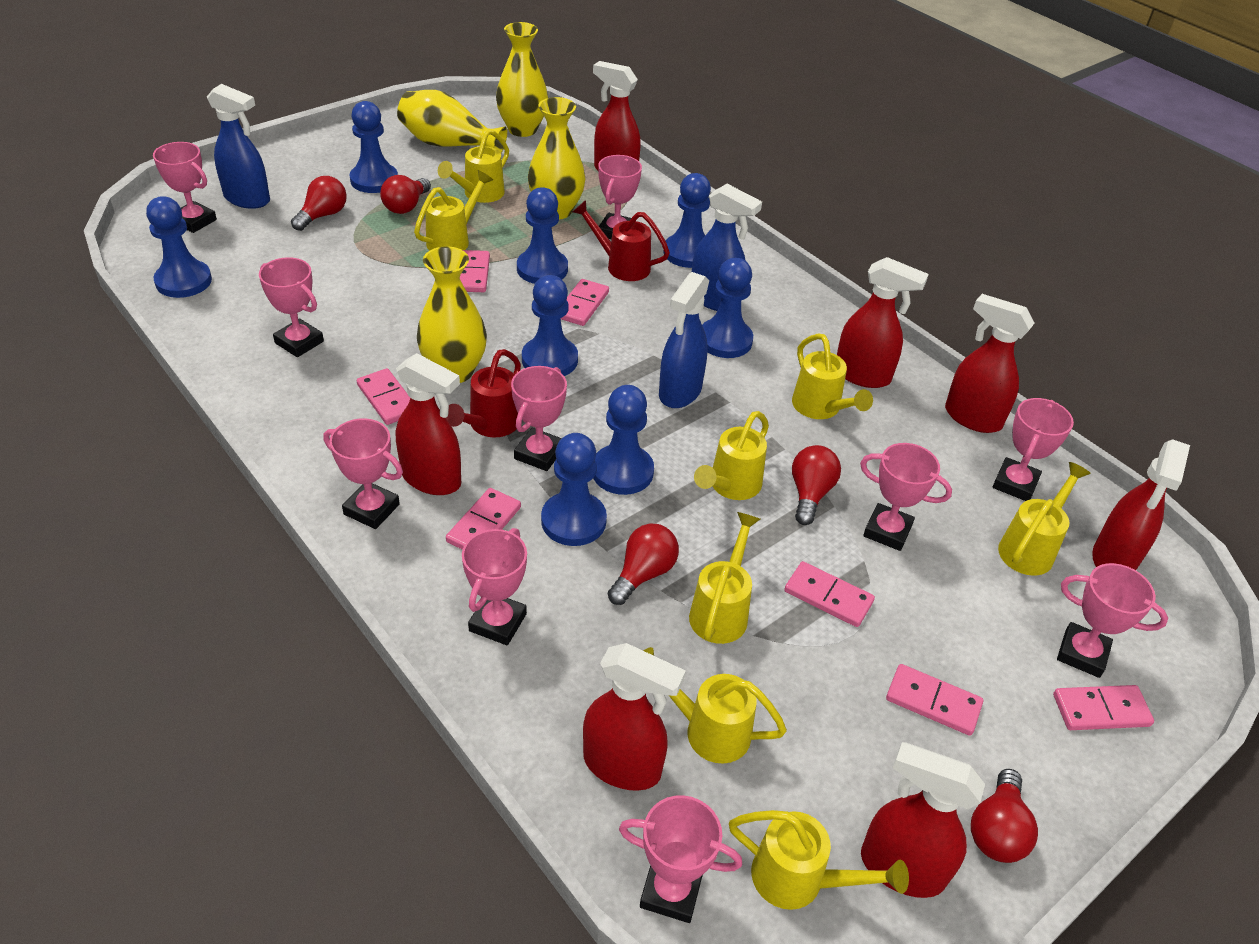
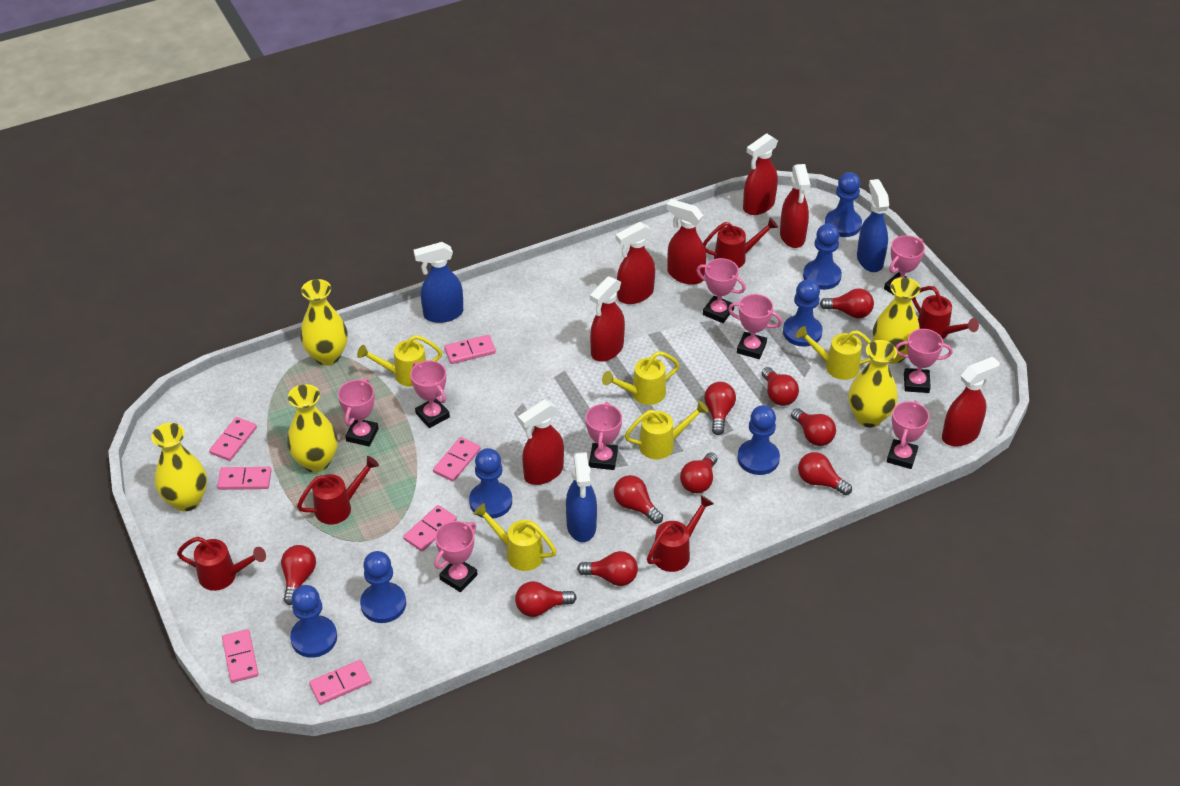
blue pawn: [146,196,212,298] [349,101,398,193] [517,187,568,284] [522,275,578,376] [541,433,607,546] [593,385,654,495] [663,173,711,268] [702,258,753,358] = 8 -> [290,585,337,658] [360,551,406,623] [469,448,512,519] [737,405,780,475] [783,279,823,347] [803,224,842,290] [825,172,862,237] = 7
pink trophy: [153,142,217,233] [259,257,324,357] [324,418,403,529] [462,528,527,645] [511,366,567,471] [598,155,642,239] [619,795,742,923] [860,443,952,551] [993,398,1074,501] [1057,563,1168,678] = 10 -> [338,378,379,446] [410,360,450,428] [434,521,478,592] [586,402,622,470] [697,258,746,323] [728,294,782,359] [884,235,925,295] [887,400,930,469] [896,329,952,393] = 9
red light bulb: [291,176,347,231] [380,175,431,214] [608,524,679,605] [792,445,841,525] [971,769,1038,863] = 5 -> [281,545,316,605] [515,581,577,617] [577,551,638,586] [614,475,663,524] [680,452,717,493] [704,382,736,435] [762,367,799,406] [791,408,836,446] [798,452,852,495] [820,288,874,318] = 10
red watering can: [446,349,521,437] [573,200,670,281] = 2 -> [177,537,266,591] [297,456,379,524] [647,495,714,572] [703,218,778,268] [912,286,979,339] = 5
yellow vase: [397,90,507,153] [417,246,487,383] [496,22,548,137] [528,97,586,219] = 4 -> [151,423,207,512] [287,384,338,472] [300,279,348,366] [849,340,898,427] [873,277,920,364] = 5
yellow watering can: [414,170,493,251] [438,129,509,203] [643,647,787,764] [689,512,760,644] [694,411,769,500] [729,810,909,910] [792,333,873,419] [998,462,1091,576] = 8 -> [357,335,442,387] [474,503,557,571] [602,351,680,405] [624,401,709,459] [796,326,871,380] = 5

